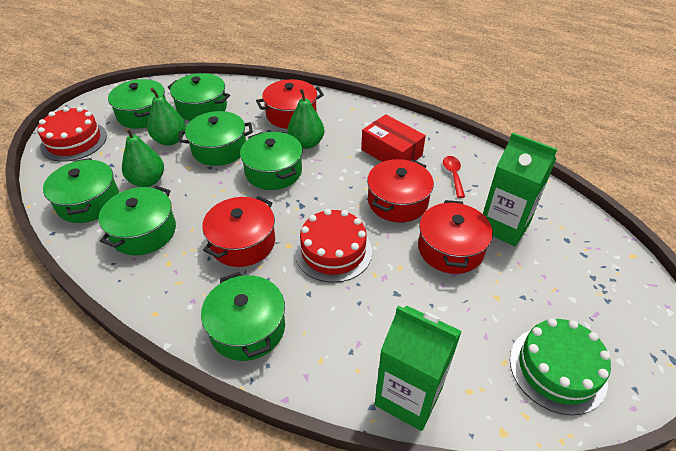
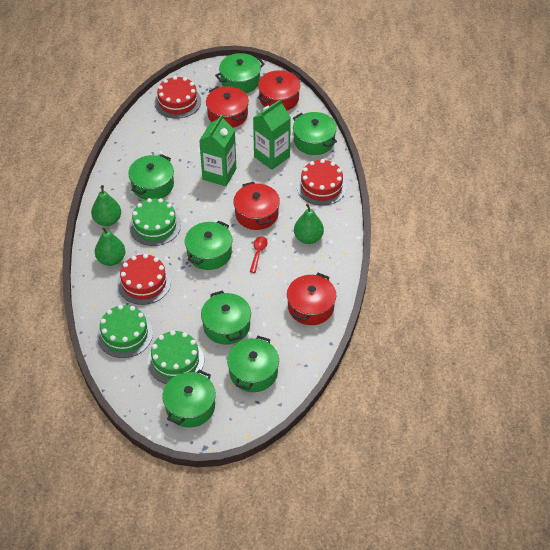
green cake: [510,318,611,415] = 1 -> [97,305,153,358] [129,198,181,246] [148,330,204,384] = 3
red box: [361,114,426,162] = 1 -> none = 0
red cake: [38,107,107,162] [295,209,372,283] = 2 -> [117,254,171,305] [154,76,201,119] [297,159,347,205] = 3

